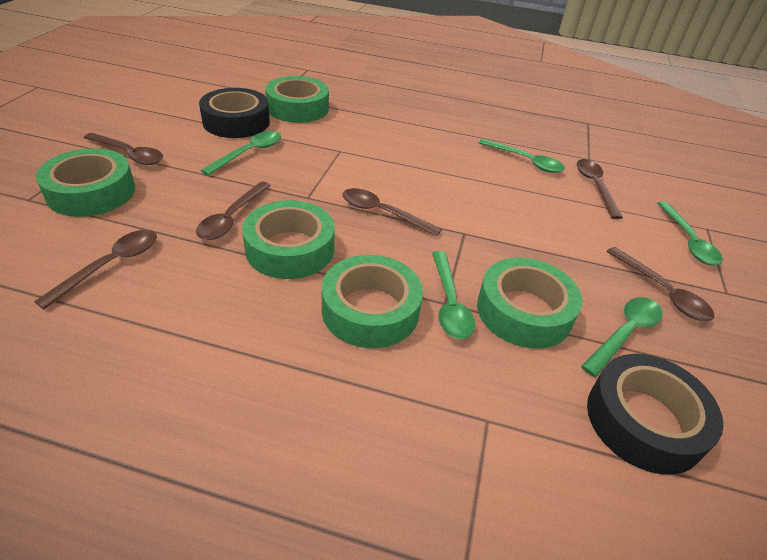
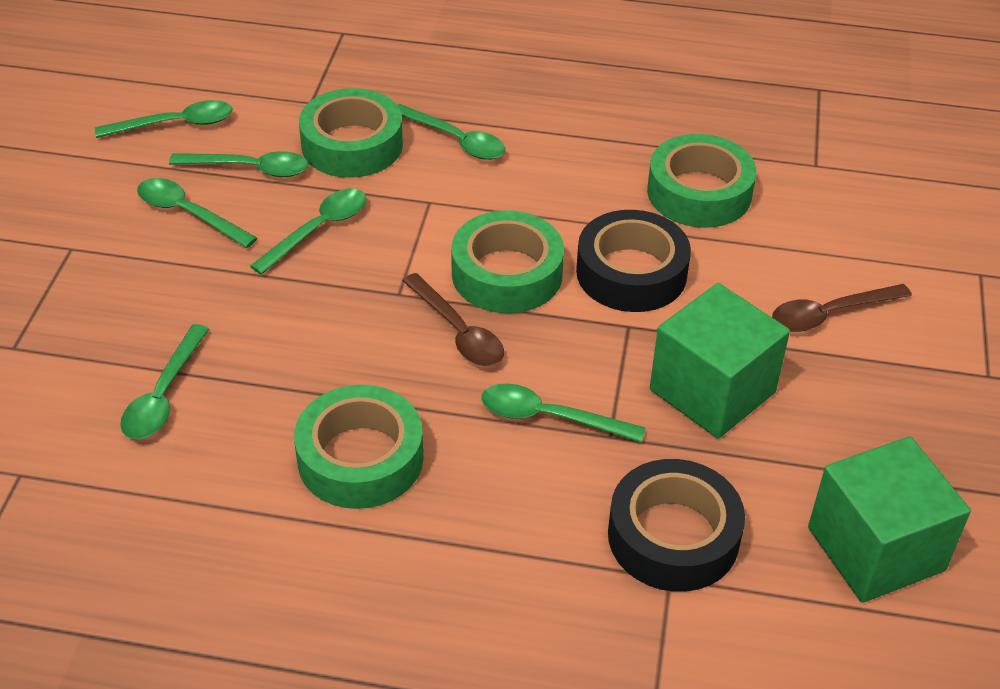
brown spoon: [34,230,157,309] [84,133,163,165] [196,181,271,240] [343,188,442,237] [577,159,623,219] [606,247,714,321] = 6 -> [402,273,504,366] [772,284,912,332] = 2
green cube: none = 0 -> [650,283,790,438] [808,436,971,603] = 2
green spoon: [201,131,281,176] [432,251,475,339] [479,139,565,173] [581,297,663,377] [657,201,723,266] = 5 -> [95,100,233,138] [120,324,209,439] [137,178,257,248] [169,151,308,177] [250,188,367,275] [397,104,505,160] [481,383,645,442] = 7
green tape: [36,148,135,217] [242,200,335,279] [265,76,329,123] [322,255,423,348] [477,257,582,349] = 5 -> [294,385,424,509] [299,88,403,178] [451,210,564,313] [647,134,756,228] = 4

